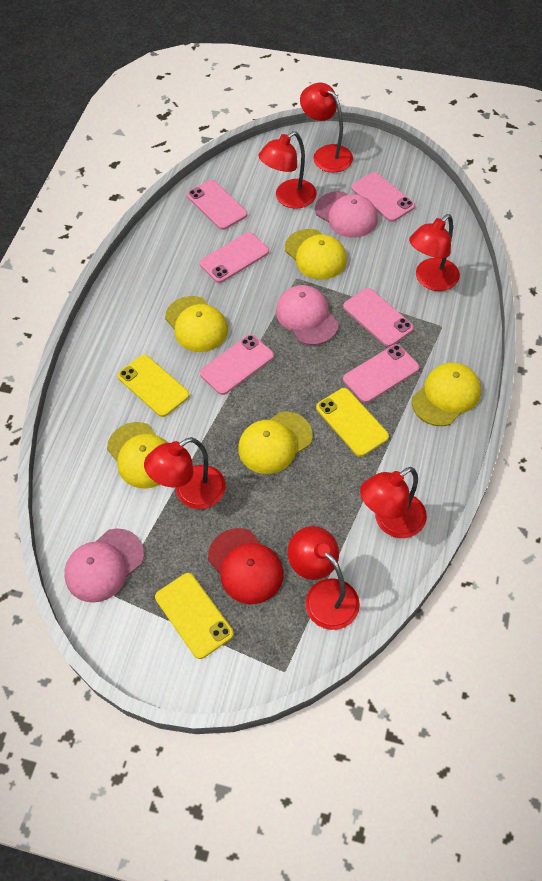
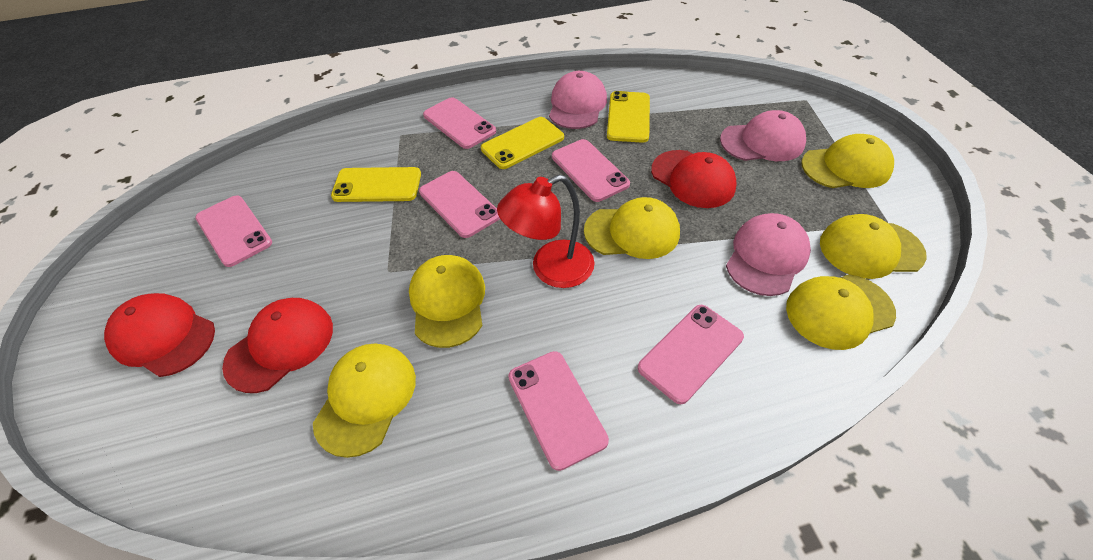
red cap: [208,528,283,604] = 1 -> [104,293,215,377] [222,298,333,393] [651,150,737,208] = 3
red lamp: [144,437,226,509] [259,131,317,209] [287,526,360,630] [300,83,353,173] [360,467,427,538] [409,214,460,291] = 6 -> [497,175,595,288] = 1
yellow cap: [107,422,168,488] [165,296,228,352] [238,411,312,474] [285,229,347,279] [412,363,481,426] = 5 -> [313,343,416,458] [409,255,485,348] [584,197,680,259] [786,274,896,350] [801,134,894,188] [820,214,926,279] = 6

